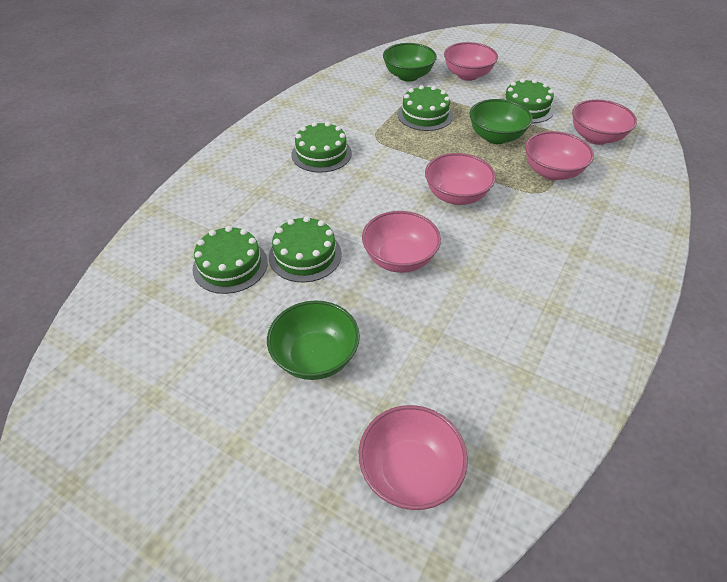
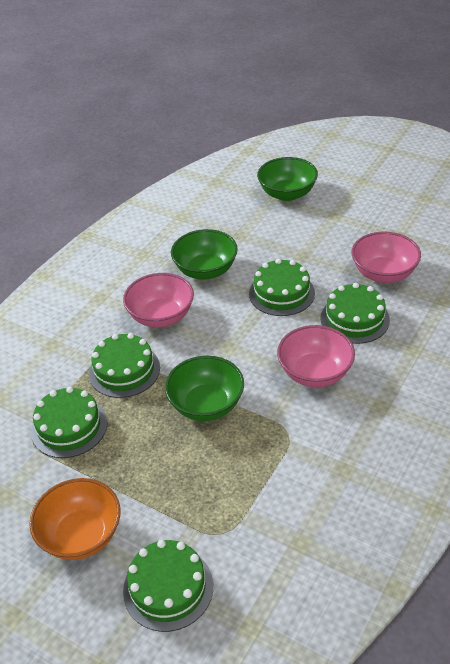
orange bowl: none = 0 -> [29,478,120,560] = 1
pink bowl: [359,405,468,510] [362,211,441,273] [425,153,496,205] [444,42,498,81] [525,131,594,180] [572,99,637,145] = 6 -> [123,273,194,328] [277,325,355,387] [351,232,421,283] = 3

